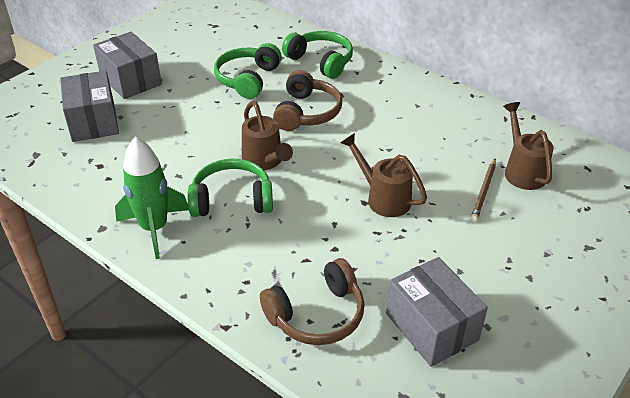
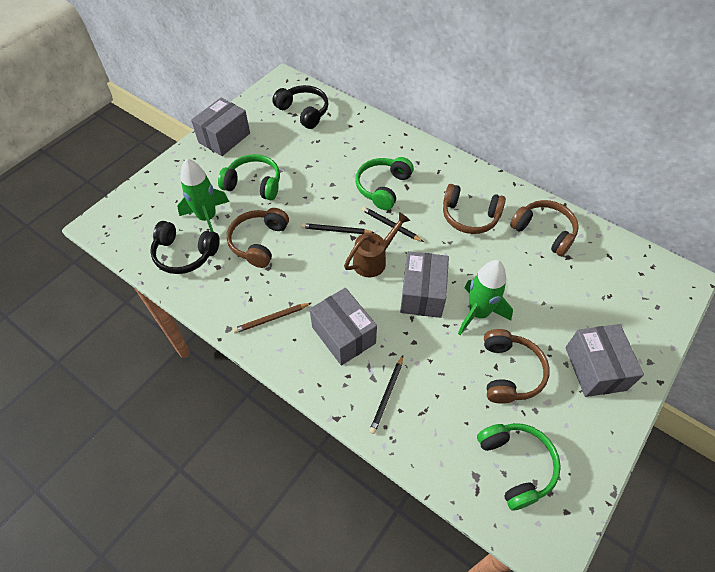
black headphones: none = 0 -> [150,221,220,274] [272,85,328,129] = 2
black pencil: none = 0 -> [301,223,375,234] [362,207,424,242] [369,355,403,434] = 3
brown headphones: [260,258,364,345] [273,70,342,131] = 2 -> [227,208,289,268] [443,184,506,234] [484,329,550,404] [510,200,579,256] = 4
brown watering can: [242,101,293,170] [340,133,427,217] [503,102,554,190] = 3 -> [344,212,410,277] = 1
green rocket: [115,136,189,259] = 1 -> [177,159,229,232] [458,260,513,335] = 2
grey box: [60,71,119,142] [93,32,162,99] [386,257,488,367] = 3 -> [191,98,250,156] [310,288,377,366] [400,251,449,318] [565,324,644,397] = 4

